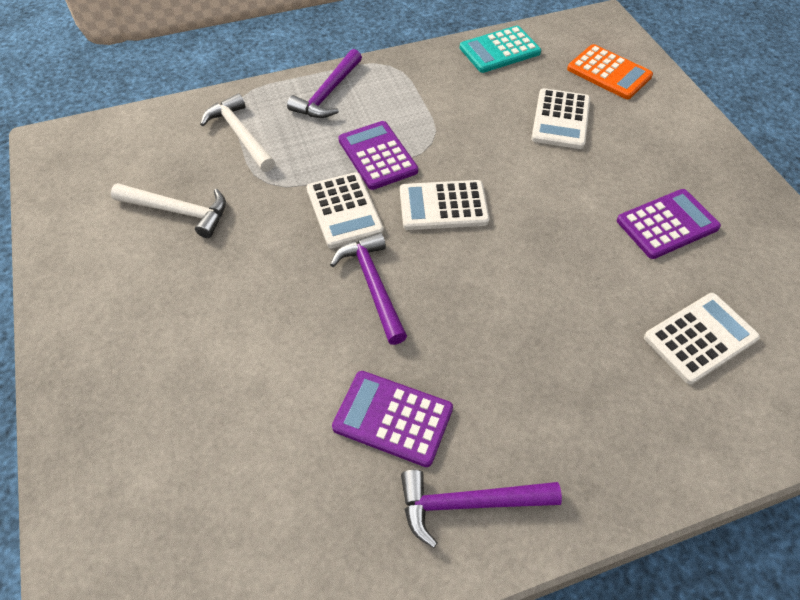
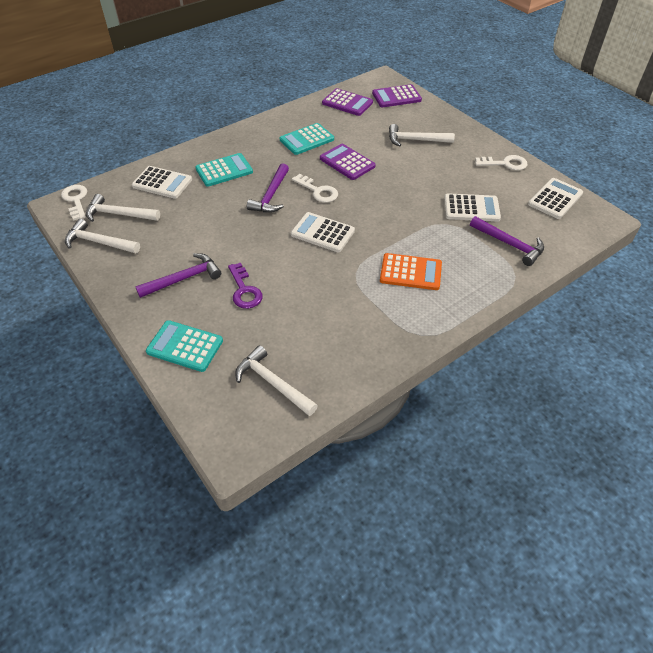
purple key: none = 0 -> [228,263,263,309] = 1
turquoise calculator: [460,26,541,73] = 1 -> [146,320,223,372] [196,153,253,187] [280,123,334,155] = 3
white hammer: [111,183,226,238] [200,93,275,172] = 2 -> [65,219,140,254] [86,194,160,222] [235,345,318,416] [389,124,455,147] = 4
white key: none = 0 -> [61,185,87,221] [292,174,338,203] [475,155,528,170] = 3

